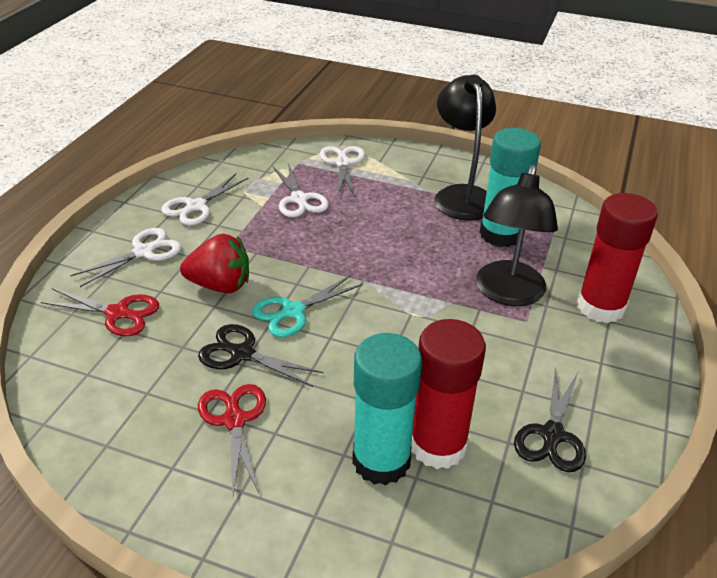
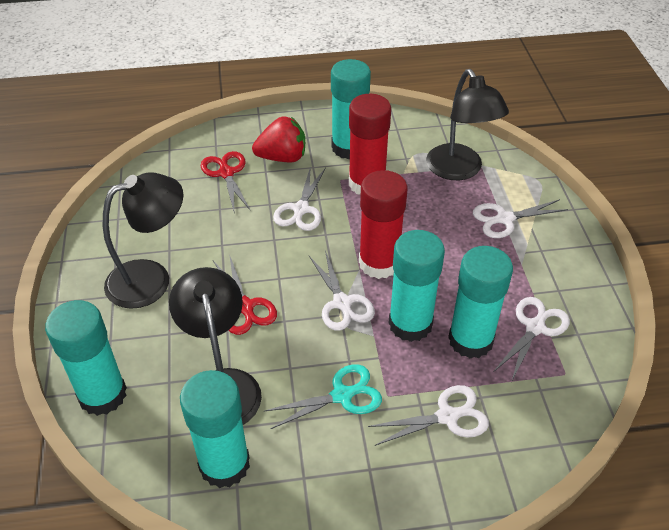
black lamp: [435,75,496,220] [476,165,558,306] = 2 -> [103,172,184,309] [169,267,262,425] [426,69,509,180] = 3
black scissors: [198,324,323,387] [514,367,586,472] = 2 -> none = 0
turquoise glue stick: [352,333,422,485] [480,128,541,247] = 2 -> [45,300,127,416] [180,370,250,488] [331,59,371,159] [388,230,445,342] [448,246,513,358] = 5
white scissors: [70,228,181,287] [161,174,249,225] [273,163,329,217] [320,146,365,197] = 4 -> [273,166,326,231] [309,250,375,331] [368,385,489,446] [473,199,568,238] [494,297,570,382] = 5

